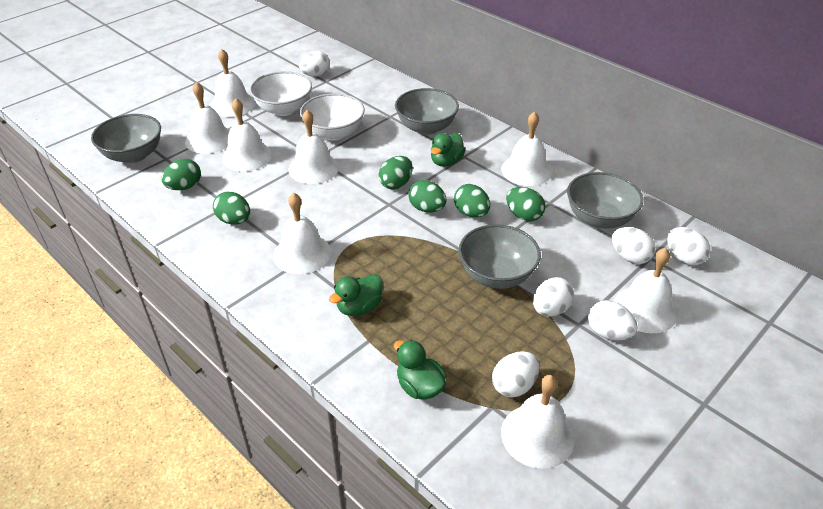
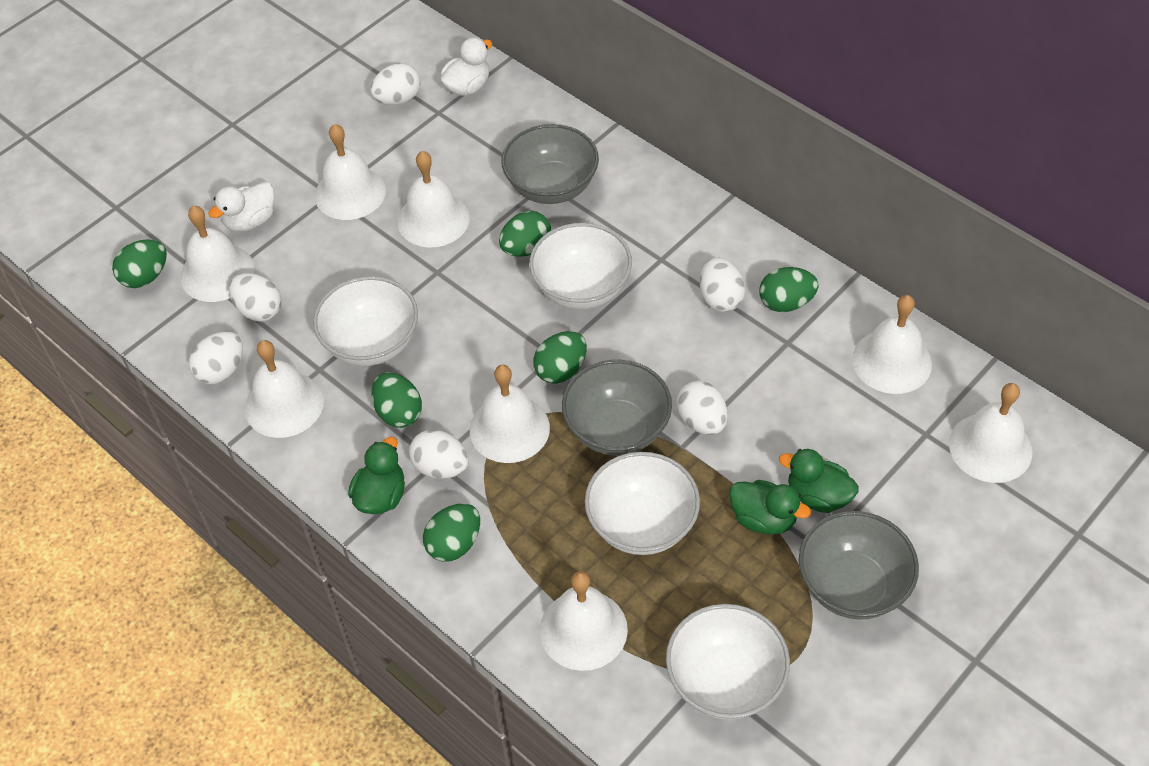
grey bowl: [91,114,161,163] [395,88,459,135] [459,224,541,289] [567,172,643,228] = 4 -> [501,124,599,204] [562,359,672,456] [799,511,919,620] = 3
white bowl: [250,71,312,116] [300,93,365,141] = 2 -> [313,276,418,366] [529,223,632,309] [585,452,700,555] [666,604,790,720] = 4
white duck: none = 0 -> [208,182,274,232] [440,38,492,96] = 2

